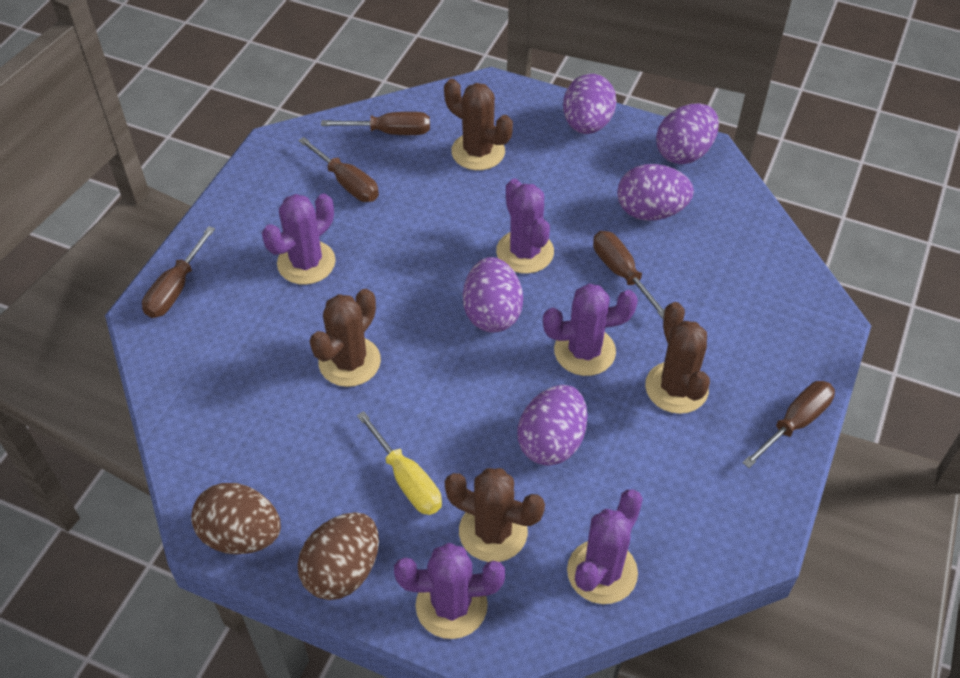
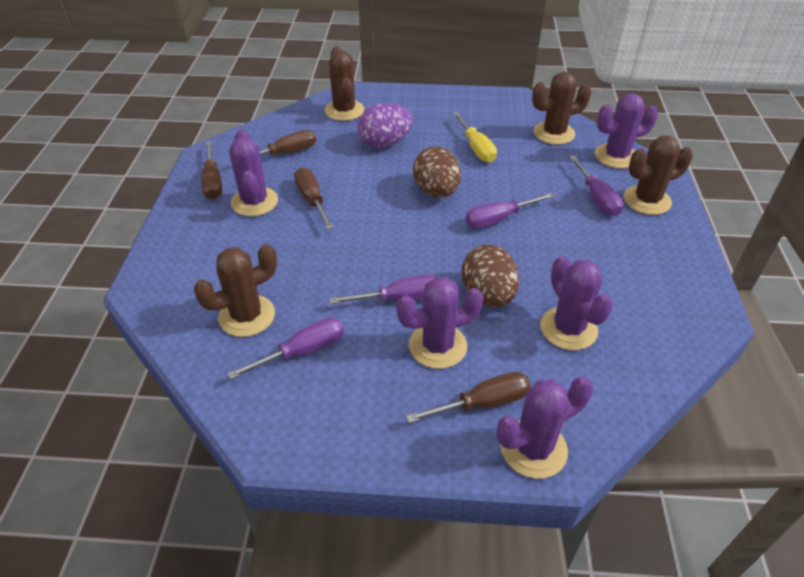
brown screwdriver: [142,226,215,318] [298,137,379,202] [321,112,430,135] [593,231,665,319] [742,381,835,468] = 5 -> [201,141,222,199] [230,130,316,161] [294,167,334,230] [406,372,531,423] = 4
purple egg: [463,257,523,332] [517,385,587,466] [563,74,617,134] [617,164,694,221] [656,103,719,164] = 5 -> [357,103,413,148] = 1
purple screwdriver: none = 0 -> [227,317,344,380] [329,274,437,304] [465,193,555,228] [569,155,623,216] = 4

